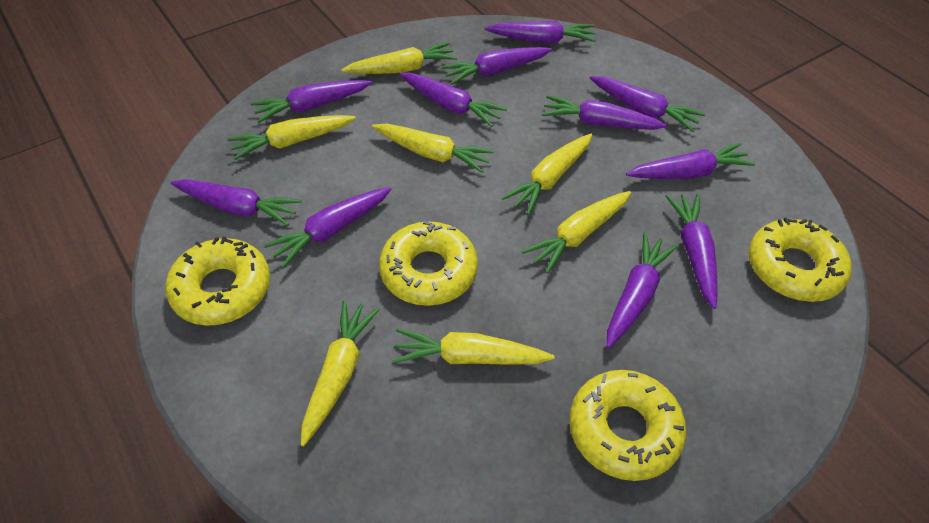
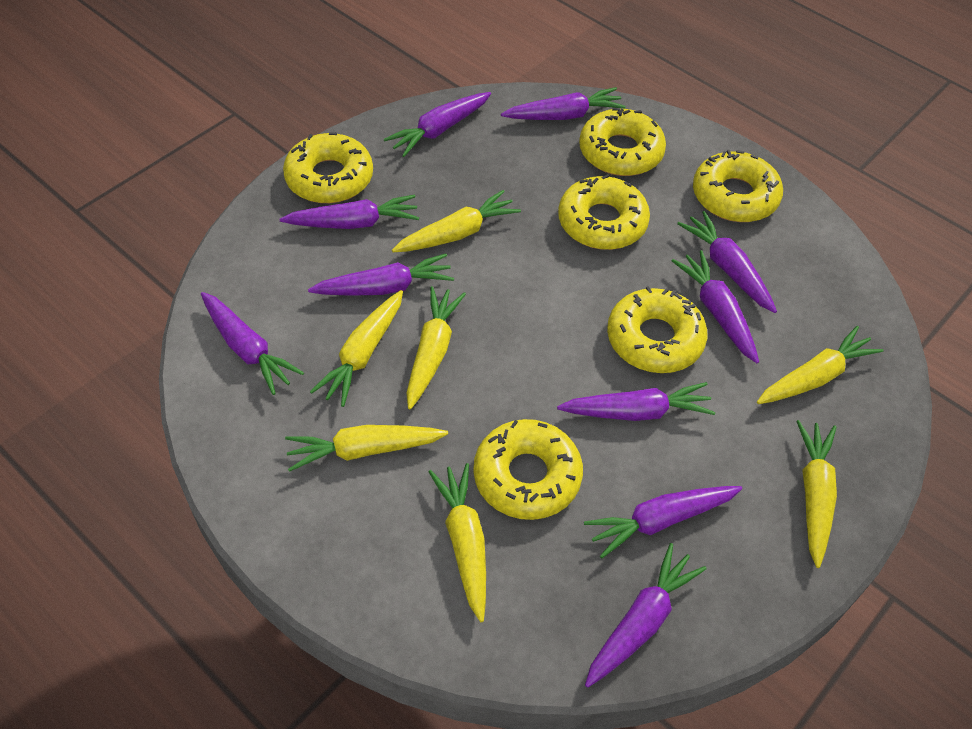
purple carrot: [171,179,302,226] [250,80,372,123] [264,187,391,268] [400,73,507,127] [441,47,552,85] [485,21,596,43] [542,95,667,130] [590,76,705,132] [607,232,678,348] [626,143,755,179] [666,194,718,309] = 11 -> [201,292,304,395] [279,195,419,229] [308,254,454,296] [384,92,491,157] [501,87,626,120] [557,382,715,421] [584,486,742,558] [585,543,707,688] [672,250,759,363] [677,211,777,313] = 10
yellow donut: [165,237,270,326] [379,221,478,306] [570,370,687,481] [748,218,852,302] = 4 -> [283,132,373,203] [473,419,583,520] [558,174,650,250] [579,108,666,176] [607,286,707,373] [693,150,783,222] = 6

